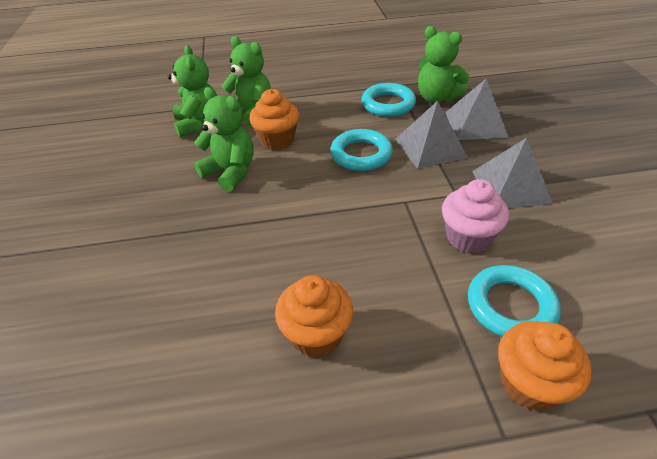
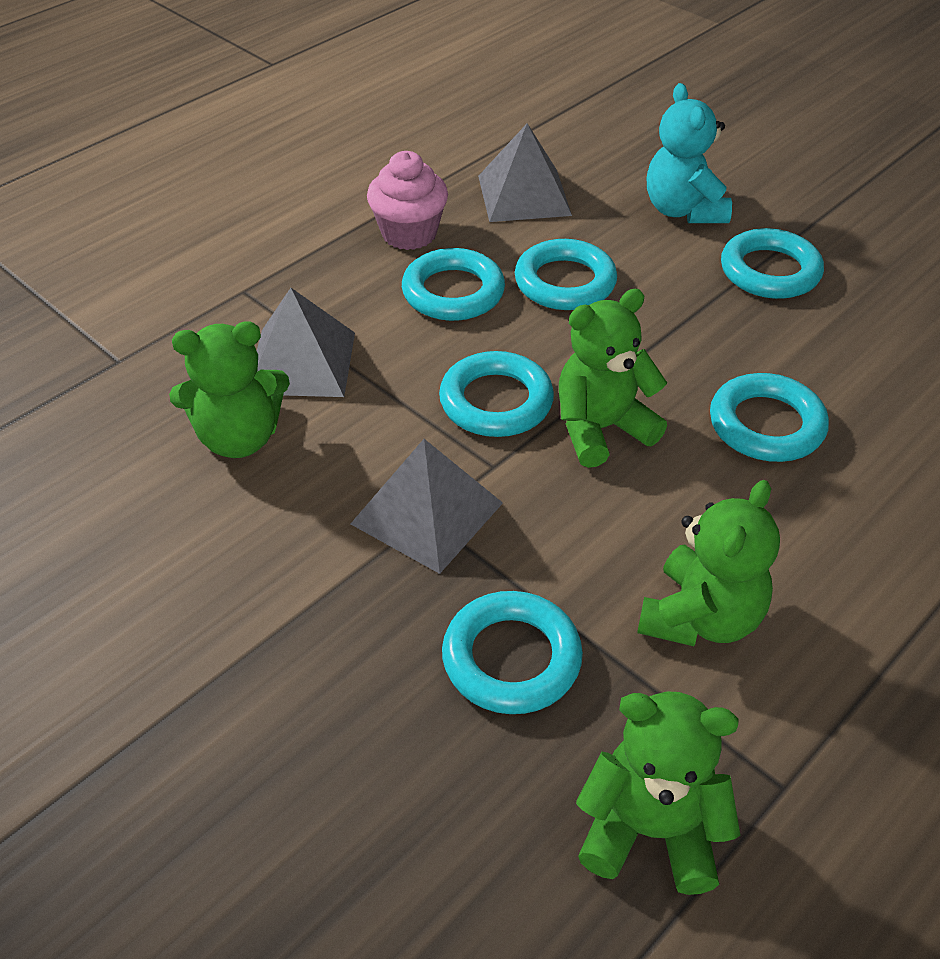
orange cupcake: [249,89,299,150] [275,275,353,358] [498,321,592,411] = 3 -> none = 0
turquoise ring: [330,129,393,171] [362,83,416,117] [468,265,561,337] = 3 -> [402,248,505,321] [439,351,554,437] [442,591,583,714] [515,239,617,310] [710,373,829,462] [721,228,824,299] = 6
turquoise teddy bear: none = 0 -> [647,83,732,223] = 1

